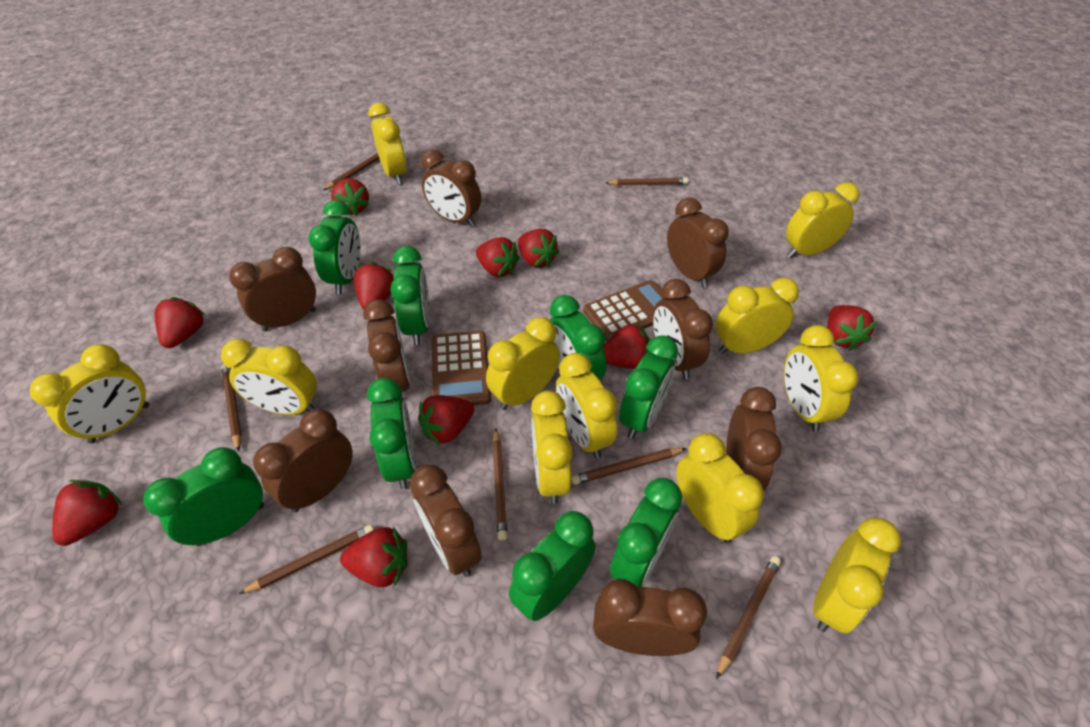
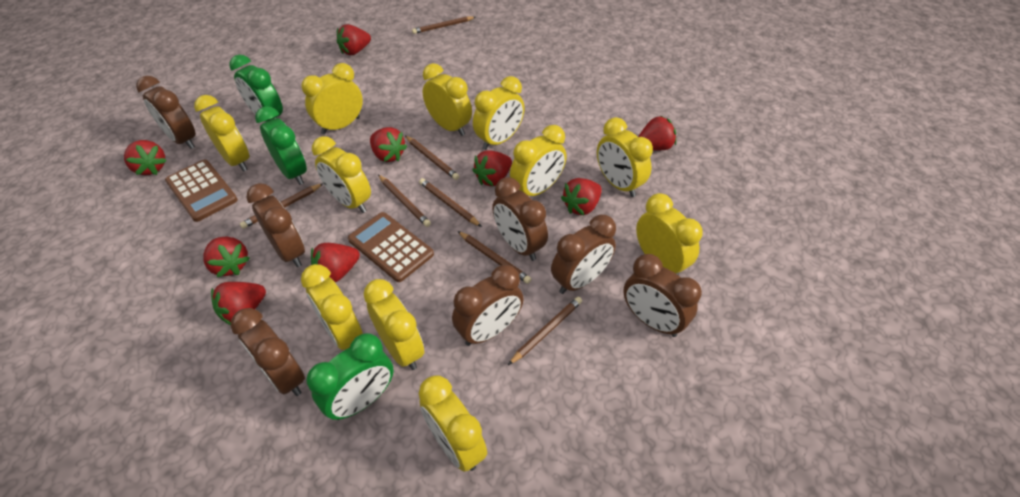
brown clock: [229,247,316,331] [253,409,353,512] [363,299,410,396] [410,465,482,577] [421,150,481,227] [593,579,707,656] [653,279,713,379] [667,197,729,288] [726,387,782,491] = 9 -> [136,76,196,149] [231,308,305,396] [246,183,305,267] [452,265,524,346] [492,177,548,261] [551,215,616,294] [623,254,702,337] = 7
green clock: [143,447,264,546] [309,200,361,294] [367,378,416,489] [391,246,430,345] [509,511,596,621] [550,295,606,380] [610,478,682,586] [619,335,678,439] = 8 -> [230,55,283,122] [255,106,307,185] [306,333,394,420] = 3
red strawberry: [52,480,122,546] [155,297,206,348] [331,178,370,216] [340,527,407,587] [353,262,394,309] [418,395,474,445] [476,237,520,277] [518,229,559,268] [603,323,650,369] [827,305,877,351] = 10 -> [124,140,167,175] [203,237,250,277] [211,282,266,325] [311,243,360,282] [337,24,371,55] [370,127,407,162] [472,150,512,186] [561,178,602,215] [638,115,676,150] = 9

